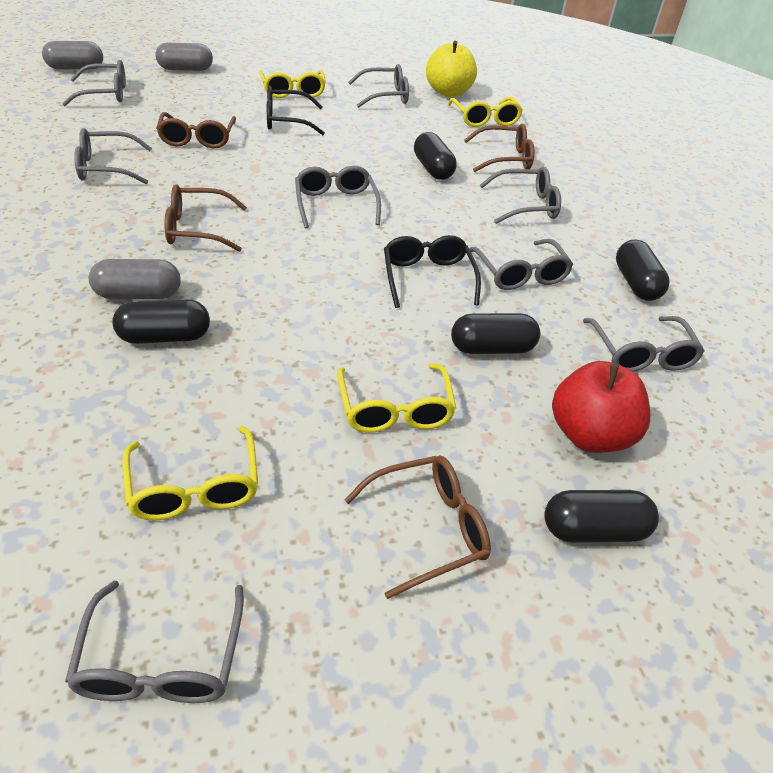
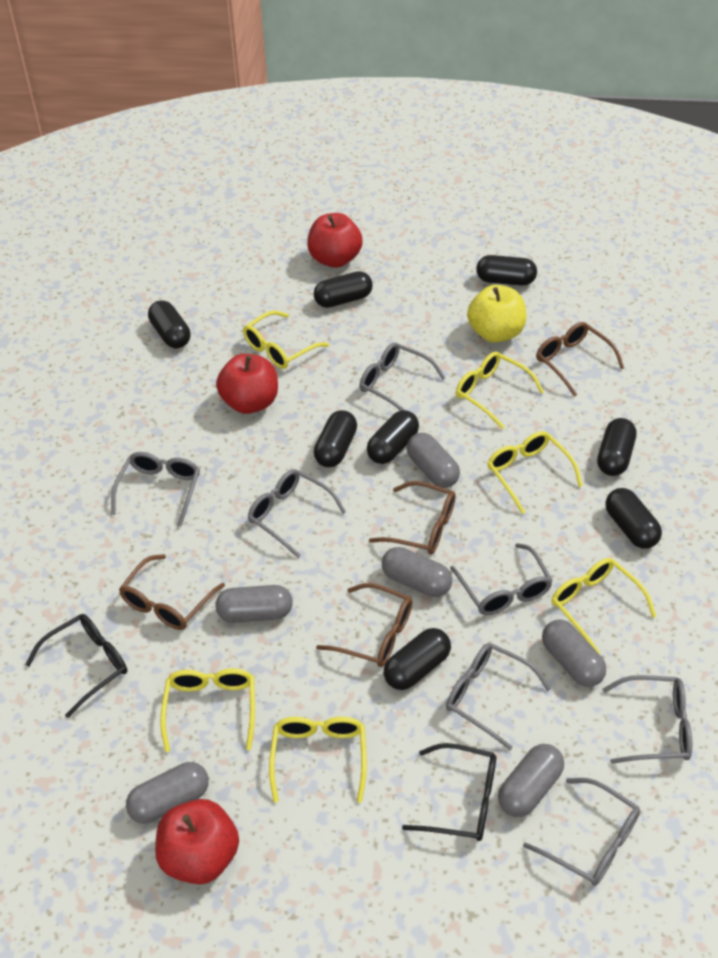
black capsule: [112,299,210,344] [414,132,457,180] [451,313,540,354] [544,490,659,543] [616,239,670,301] = 5 -> [148,300,191,348] [314,271,373,308] [314,410,357,467] [367,410,419,464] [384,628,451,690] [476,255,537,286] [597,418,636,476] [605,488,662,549] = 8
grey capsule: [42,41,103,70] [89,259,181,299] [156,43,213,71] = 3 -> [126,762,209,824] [215,585,293,623] [382,547,452,597] [407,433,460,488] [498,744,564,817] [542,620,606,687] = 6
grey glasses: [62,60,126,106] [65,581,244,703] [74,128,152,184] [295,166,381,229] [348,64,409,108] [469,239,573,290] [480,167,561,224] [583,316,705,372] = 8 -> [111,452,200,527] [248,469,346,558] [360,342,446,411] [446,643,551,750] [450,543,553,615] [523,778,640,886] [602,675,692,764] = 7
red apple: [552,361,651,453] = 1 -> [155,799,239,885] [216,354,278,414] [307,213,363,268] = 3
yellow glasses: [122,426,258,521] [259,70,326,98] [337,363,456,433] [448,97,523,127] = 4 -> [160,668,255,752] [243,311,329,369] [269,717,367,803] [456,351,544,429] [487,431,583,514] [552,558,657,654] = 6

